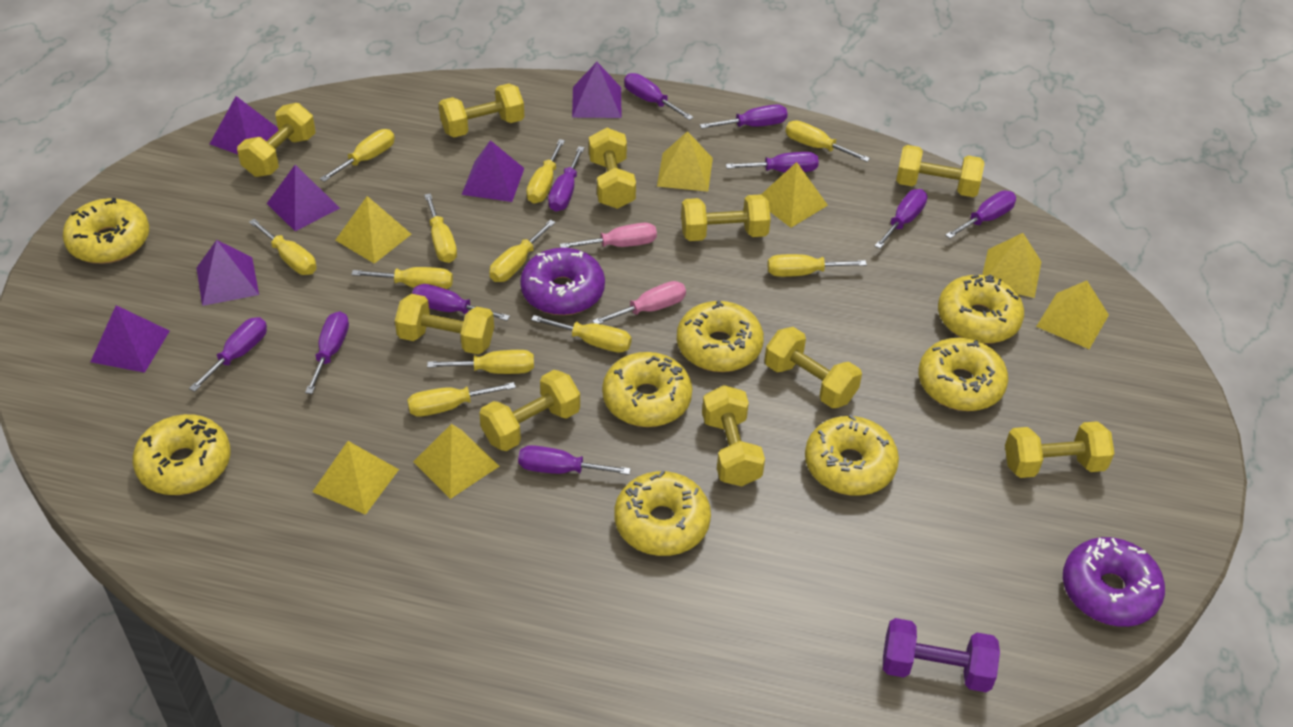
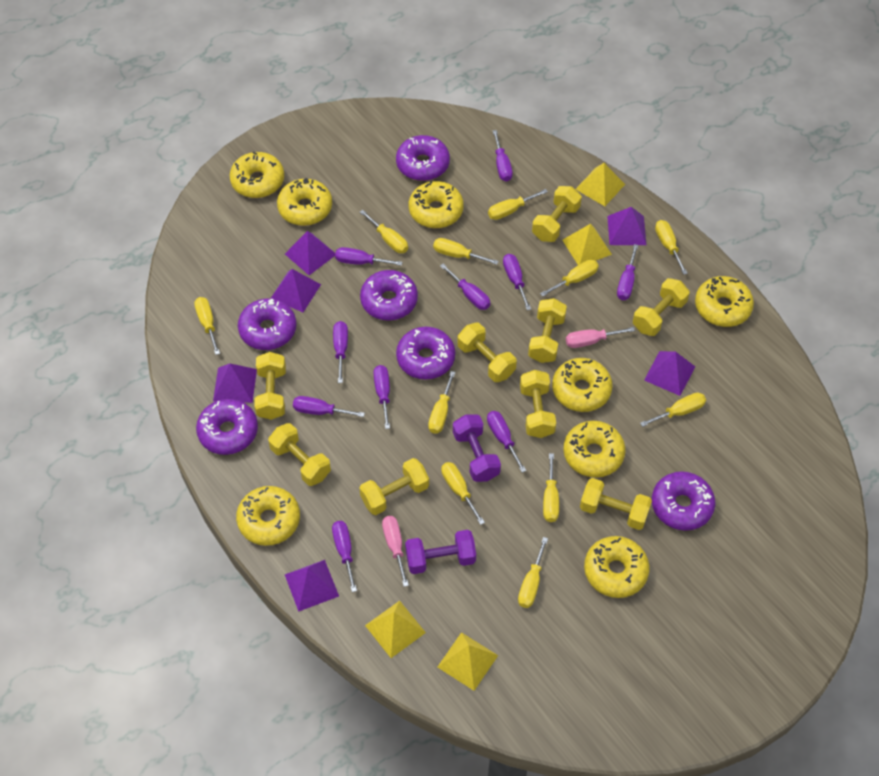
purple donut: [520,248,605,315] [1063,537,1165,627] = 2 -> [196,399,258,455] [238,298,297,350] [360,270,418,320] [396,135,450,181] [396,327,455,380] [652,471,715,531] = 6
purple dumbbell: [883,618,1000,692] = 1 -> [405,530,476,574] [453,414,501,482] = 2
yellow dumbbell: [237,103,315,177] [395,294,494,355] [439,84,524,137] [479,370,580,451] [589,128,636,209] [681,194,771,241] [702,385,765,486] [765,327,862,408] [896,145,984,197] [1005,421,1115,478] = 10 -> [254,352,286,420] [268,423,331,486] [359,458,429,515] [458,323,517,382] [520,370,556,438] [528,298,567,363] [532,186,582,242] [580,478,652,530] [633,278,690,336] = 9
yellow pyramid: [312,441,399,515] [335,196,411,264] [413,424,499,499] [657,131,713,192] [761,162,828,228] [982,233,1042,298] [1036,281,1109,349] = 7 -> [365,601,426,658] [438,632,498,691] [562,224,612,265] [576,163,625,206] = 4

